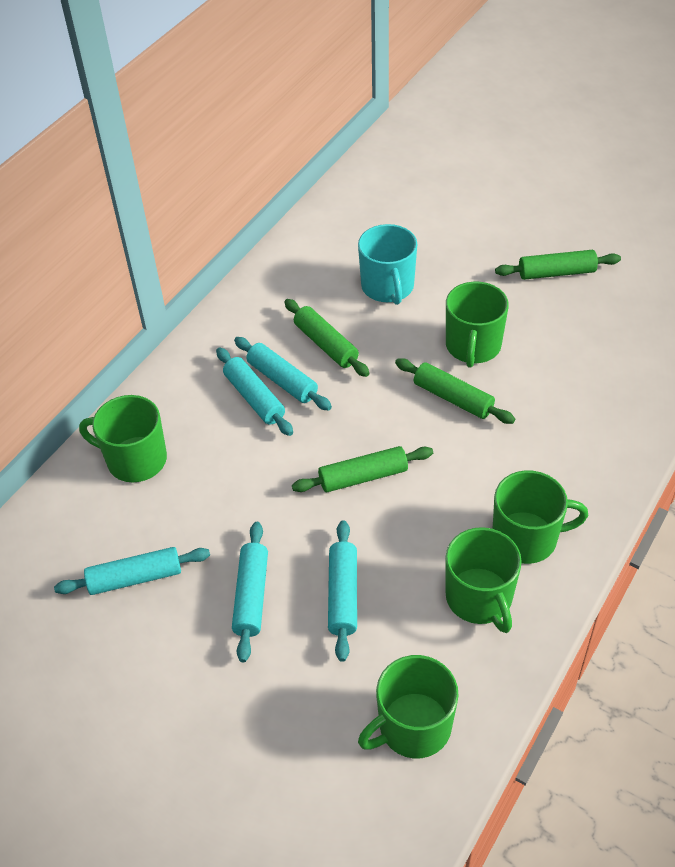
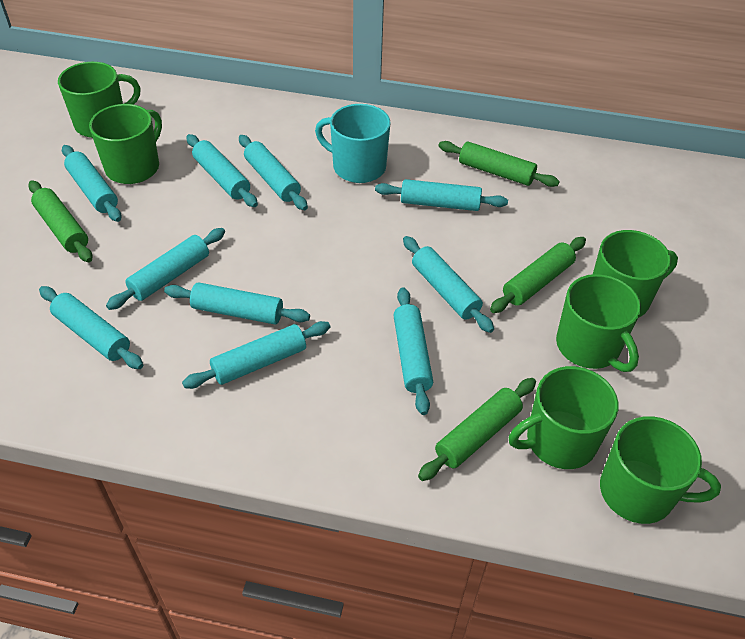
green mug: [79,395,167,482] [358,655,459,758] [445,527,522,633] [446,282,509,368] [493,470,588,564] = 5 -> [58,62,140,138] [89,104,162,184] [509,366,618,469] [556,274,641,372] [593,230,678,318] [600,416,721,524] = 6
turquoise rolling pin: [54,547,210,595] [216,347,293,436] [232,522,268,662] [234,337,332,411] [328,520,357,662] = 5 -> [39,286,143,369] [62,145,122,222] [106,228,225,310] [164,282,310,324] [182,321,330,389] [187,134,258,207] [239,135,308,211] [375,179,508,211] [393,287,433,415] [403,236,494,333] = 10

